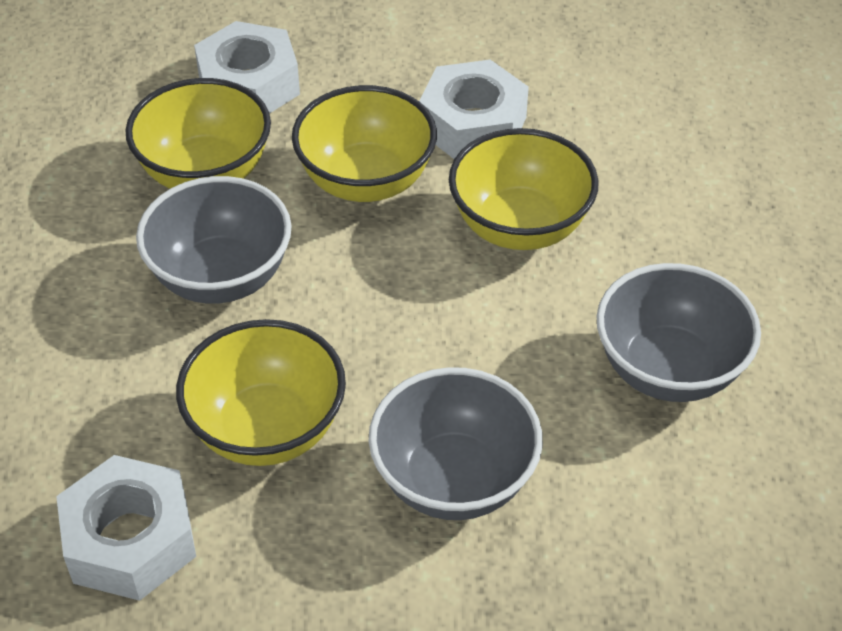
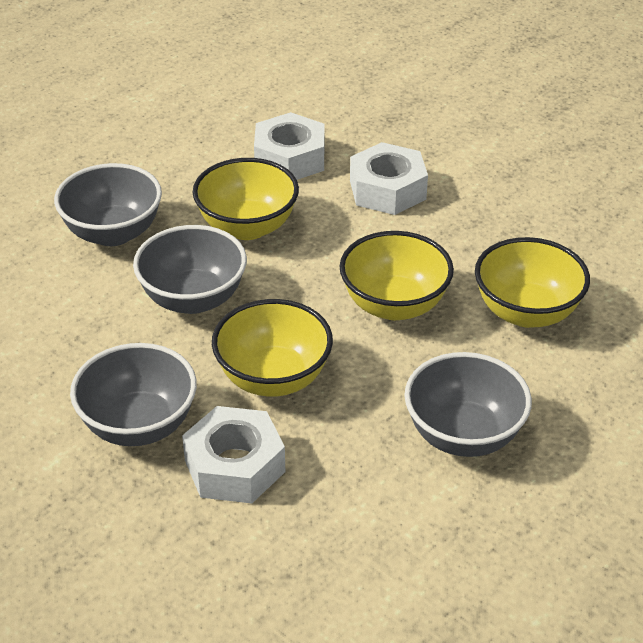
grey bowl: [136,176,292,304] [369,367,543,520] [597,263,761,402] = 3 -> [54,163,162,246] [70,343,197,446] [133,225,247,314] [404,352,532,457] = 4

